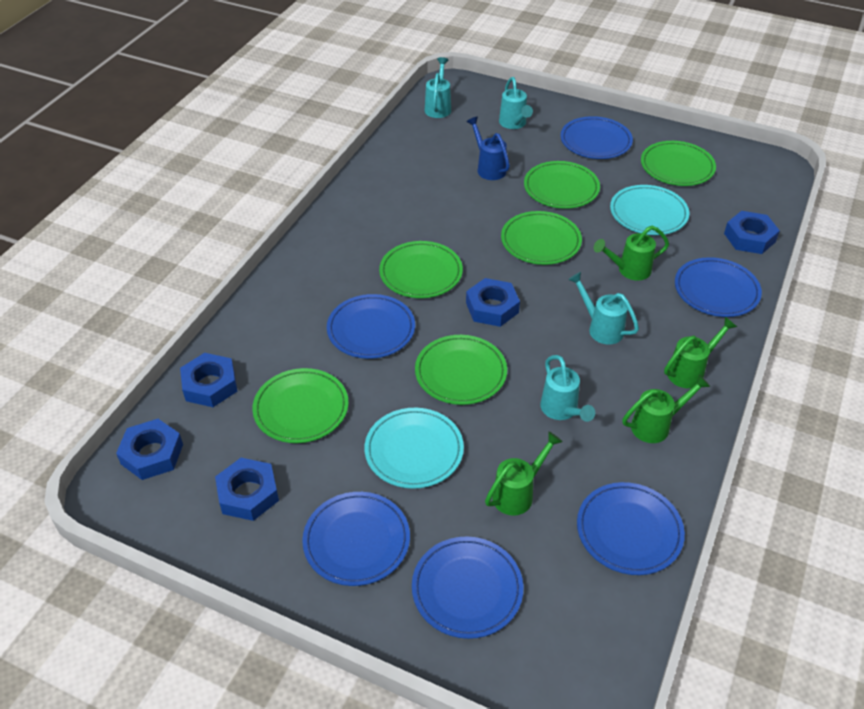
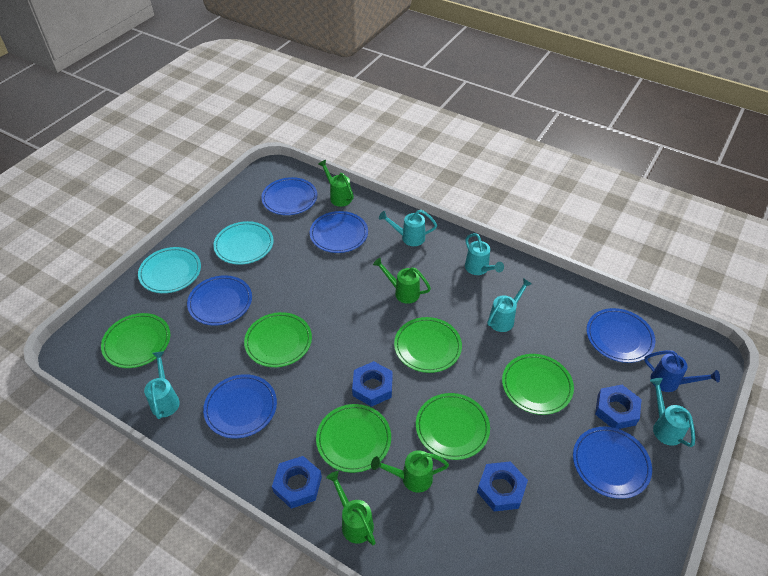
blue nut: [116,419,183,480] [180,353,237,407] [215,458,279,521] [466,278,520,327] [724,211,780,254] = 5 -> [272,456,322,509] [352,361,393,407] [477,461,528,512] [595,385,642,429] = 4
turquoise watering can: [425,57,451,118] [499,77,533,129] [540,355,595,422] [568,272,639,345] = 4 -> [144,351,180,419] [379,210,437,246] [465,233,504,275] [487,278,532,332] [650,378,695,447] = 5

